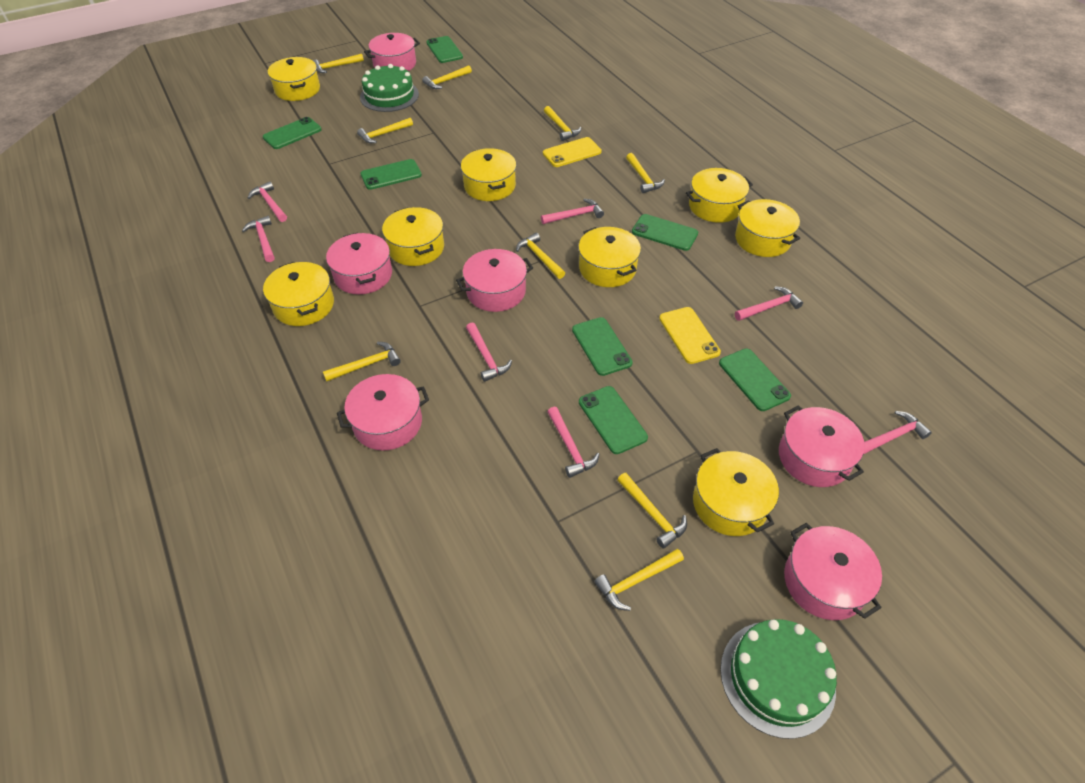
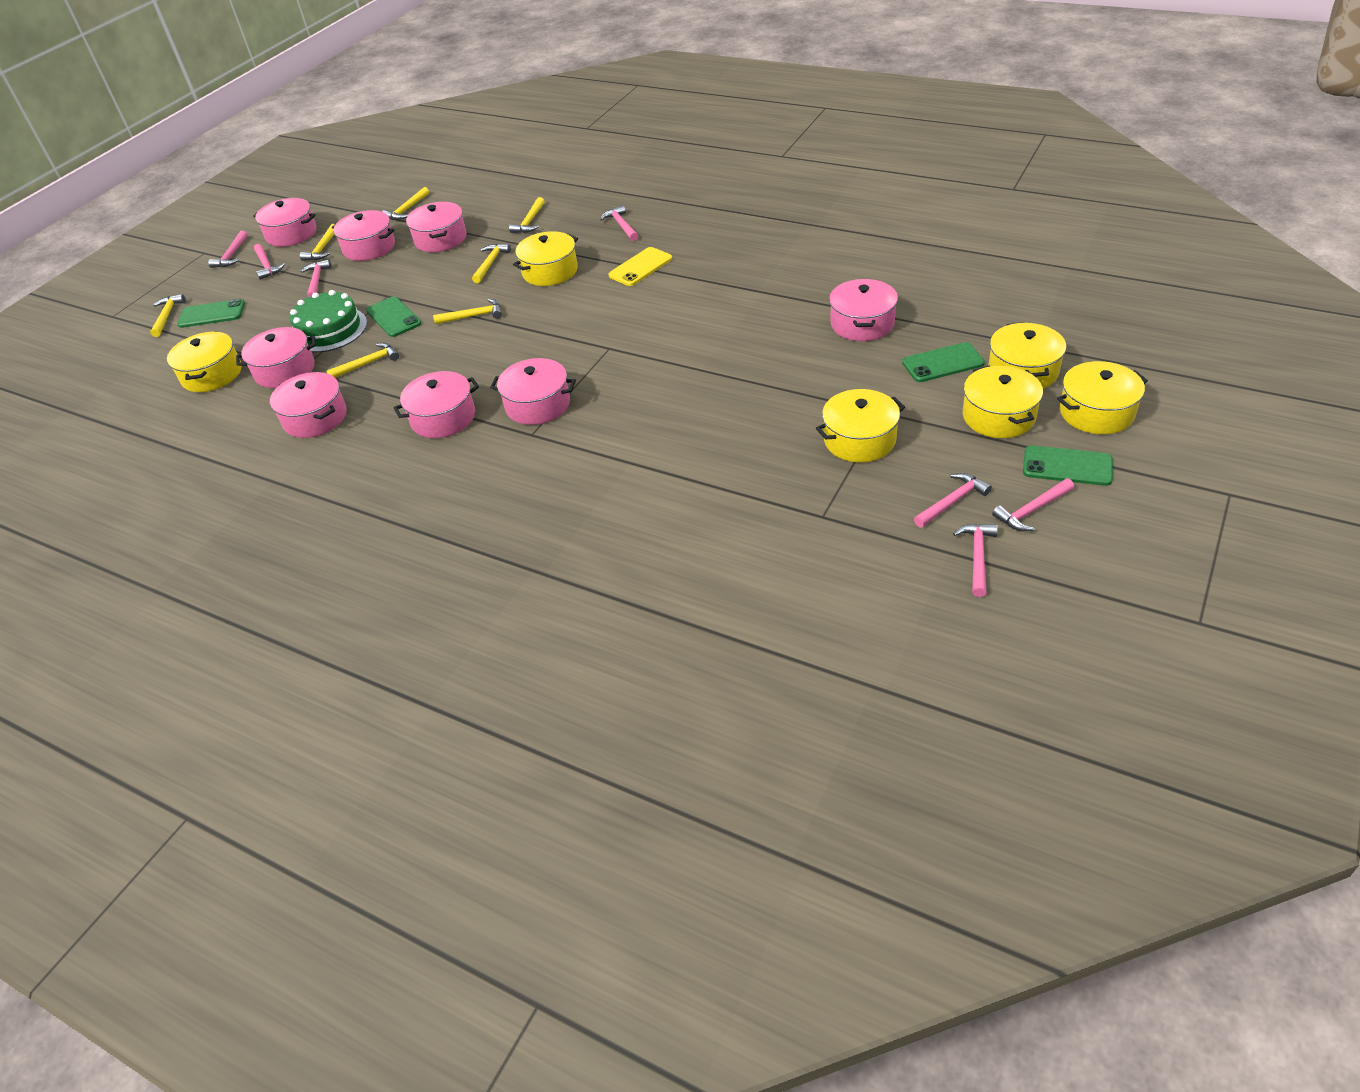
green cake: [360,64,419,112] [720,619,837,739] = 2 -> [290,290,367,352] = 1
green phone: [263,117,322,149] [360,159,422,190] [426,36,463,63] [572,317,633,376] [579,386,648,454] [632,214,698,251] [719,348,791,411] = 7 -> [177,299,245,328] [366,297,422,337] [902,342,985,382] [1023,445,1113,486] = 4
pink pot: [326,232,392,294] [337,374,429,450] [364,33,420,71] [456,249,533,312] [779,405,865,487] [784,523,882,620] = 6 -> [236,327,316,388] [253,198,317,247] [270,372,347,438] [332,210,395,261] [394,371,479,438] [406,202,466,252] [490,358,576,425] [829,279,898,341] = 8
yellow hammer: [313,54,364,73] [323,342,401,381] [357,118,413,143] [422,65,472,89] [516,233,565,279] [544,106,581,141] [594,549,684,611] [617,473,687,549] [626,153,665,193] = 9 -> [150,294,186,337] [300,224,335,261] [327,343,399,378] [382,187,429,220] [433,299,502,324] [472,244,511,283] [509,197,545,233] = 7
yellow phone: [543,137,602,167] [659,307,721,364] = 2 -> [608,247,672,286] = 1
yellow pot: [263,262,334,326] [268,57,320,101] [382,207,444,266] [461,148,516,201] [578,227,641,287] [686,168,753,223] [693,448,779,536] [735,199,800,257] = 8 -> [167,331,242,392] [513,231,578,286] [816,389,905,462] [962,365,1043,438] [988,322,1066,388] [1057,361,1148,434] = 6

